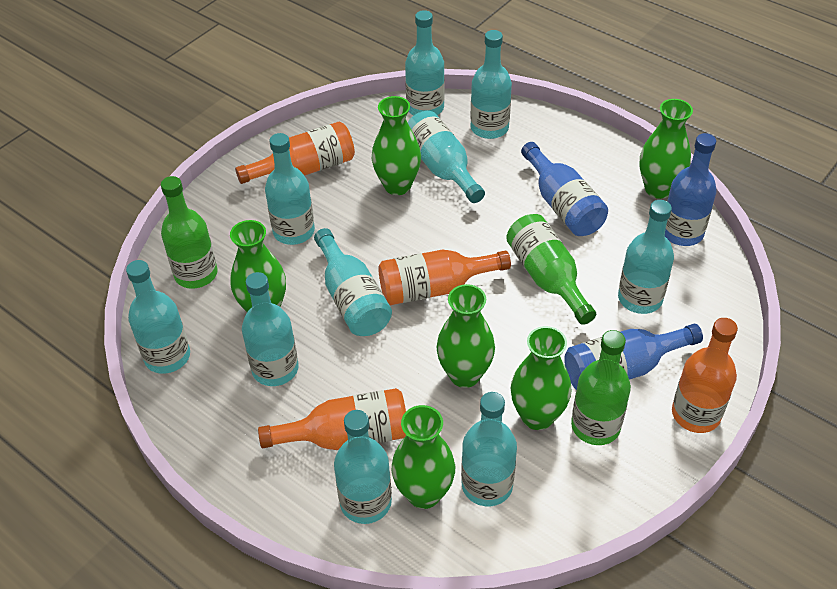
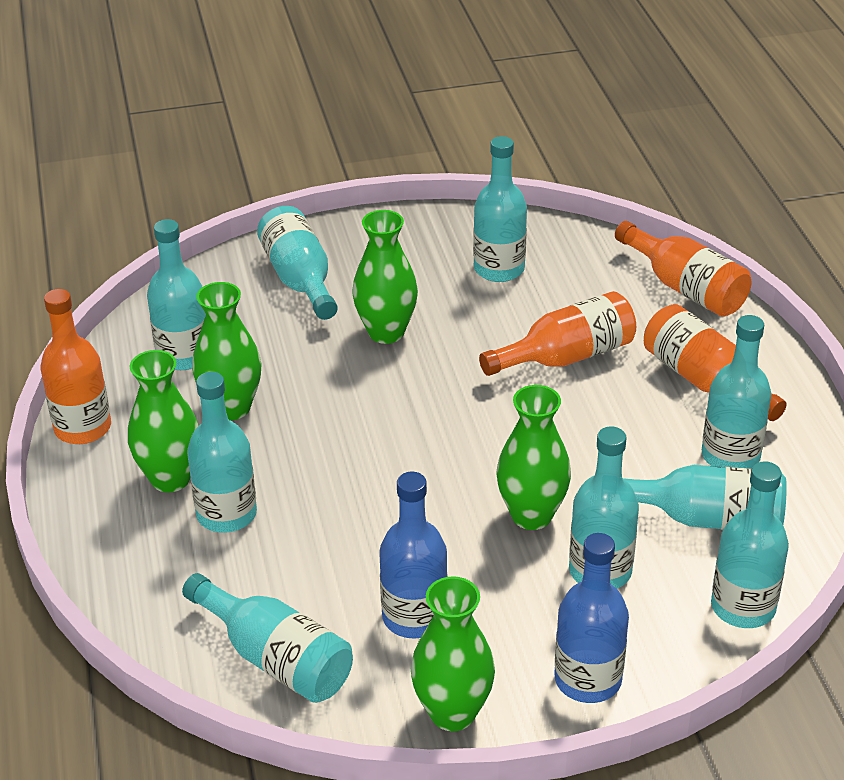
blue bottle: [521,142,608,236] [564,324,703,390] [665,133,717,246] = 3 -> [379,472,448,639] [555,533,629,703] = 2
green bottle: [161,176,218,289] [506,214,596,325] [571,330,631,445] = 3 -> none = 0
green vase: [230,220,286,312] [372,96,421,195] [391,405,455,509] [436,284,495,388] [511,326,571,430] [639,99,693,199] = 6 -> [128,350,199,492] [192,282,262,420] [352,210,418,344] [411,576,495,731] [496,385,571,530] = 5
turquoise bottle: [126,260,190,374] [242,272,299,386] [265,133,315,245] [314,228,392,336] [334,410,392,524] [405,10,445,115] [407,111,485,203] [461,392,517,506] [470,30,512,139] [618,200,674,314] = 10 -> [147,219,206,370] [182,573,353,703] [187,372,257,533] [257,206,338,320] [473,136,527,282] [569,426,639,589] [623,465,787,530] [702,315,771,469] [711,461,789,628] = 9

